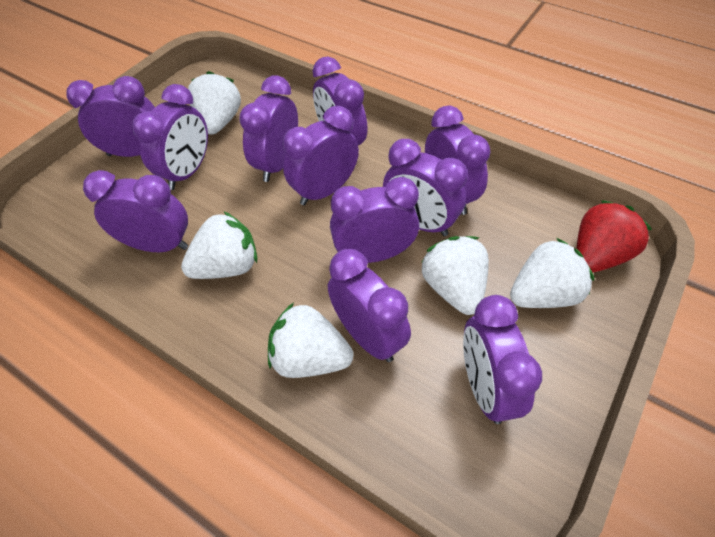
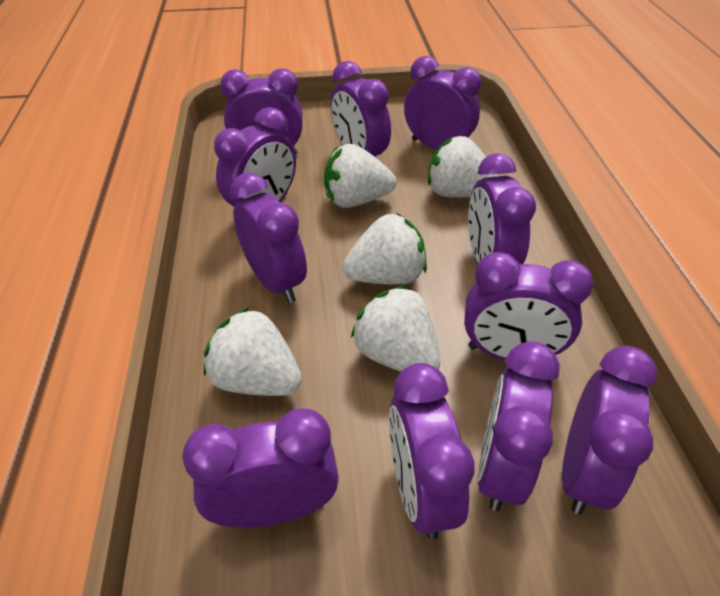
red strawberry: [577,200,652,273] = 1 -> none = 0

